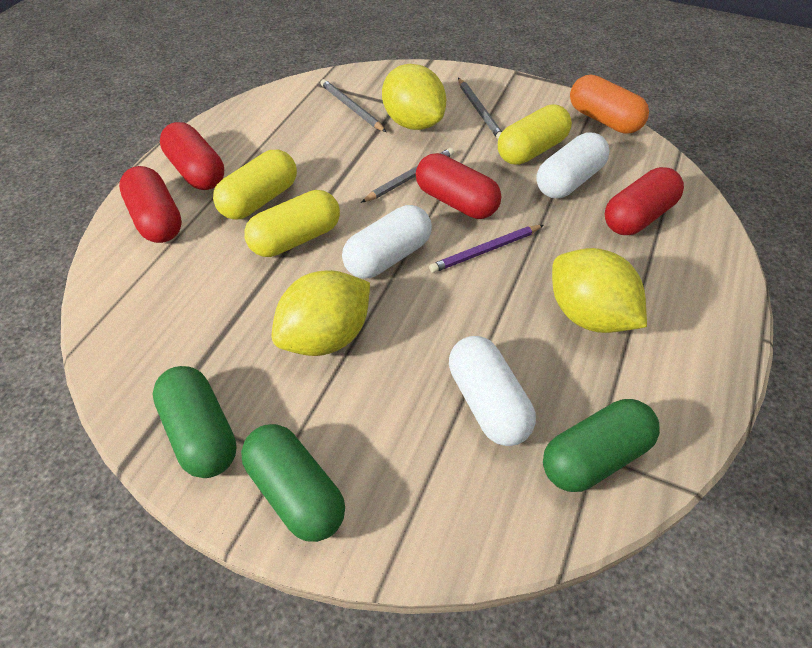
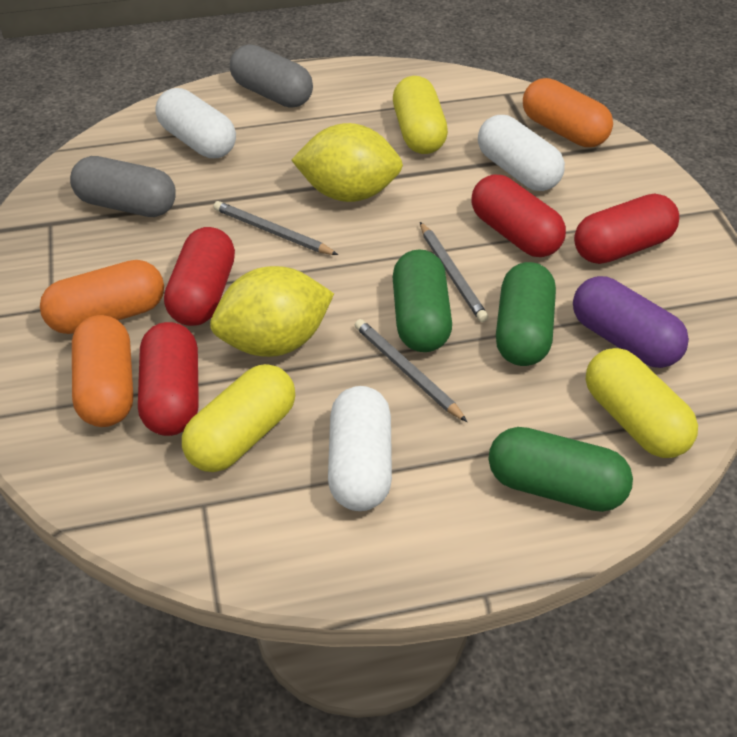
grey capsule: none = 0 -> [70,156,176,217] [230,44,313,107] = 2
orange capsule: [570,75,649,134] = 1 -> [40,260,164,334] [72,315,133,427] [523,78,613,147] = 3
purple capsule: none = 0 -> [573,276,689,368] = 1
purple pencil: [429,225,544,273] = 1 -> none = 0
yellow lemon: [271,270,370,356] [382,64,446,130] [552,248,647,333] = 3 -> [210,266,334,357] [291,123,403,202] = 2

